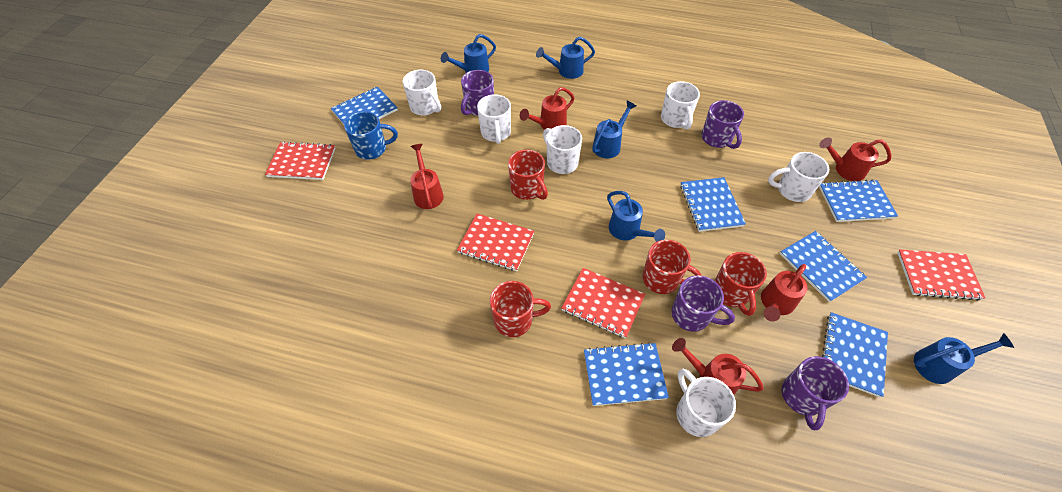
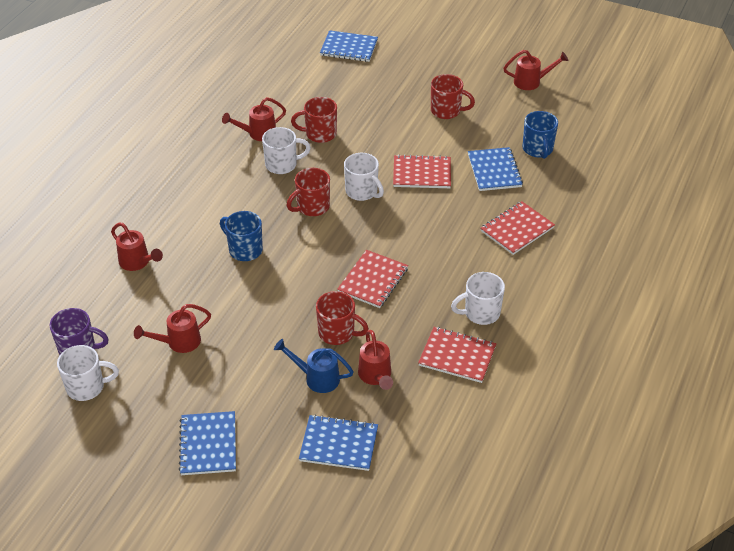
blue mug: [344,111,398,160] = 1 -> [220,211,263,261] [523,111,558,159] = 2
blue notebook: [331,87,398,124] [584,342,669,406] [680,177,746,232] [780,231,867,302] [819,179,898,222] [822,312,888,397] = 6 -> [179,411,236,475] [299,415,378,471] [320,30,378,62] [468,147,523,191] = 4
blue watering can: [441,34,496,73] [536,36,595,79] [592,101,636,159] [607,191,665,242] [914,333,1014,384] = 5 -> [274,339,354,393] = 1
purple mug: [461,70,494,116] [671,275,735,332] [701,100,744,149] [781,356,849,430] = 4 -> [50,308,109,356] = 1
white mug: [403,70,441,115] [477,94,511,144] [543,125,582,174] [661,81,700,130] [676,369,736,437] [768,152,829,202] = 6 -> [57,345,119,401] [262,127,311,174] [344,153,384,201] [451,272,505,325] = 4

